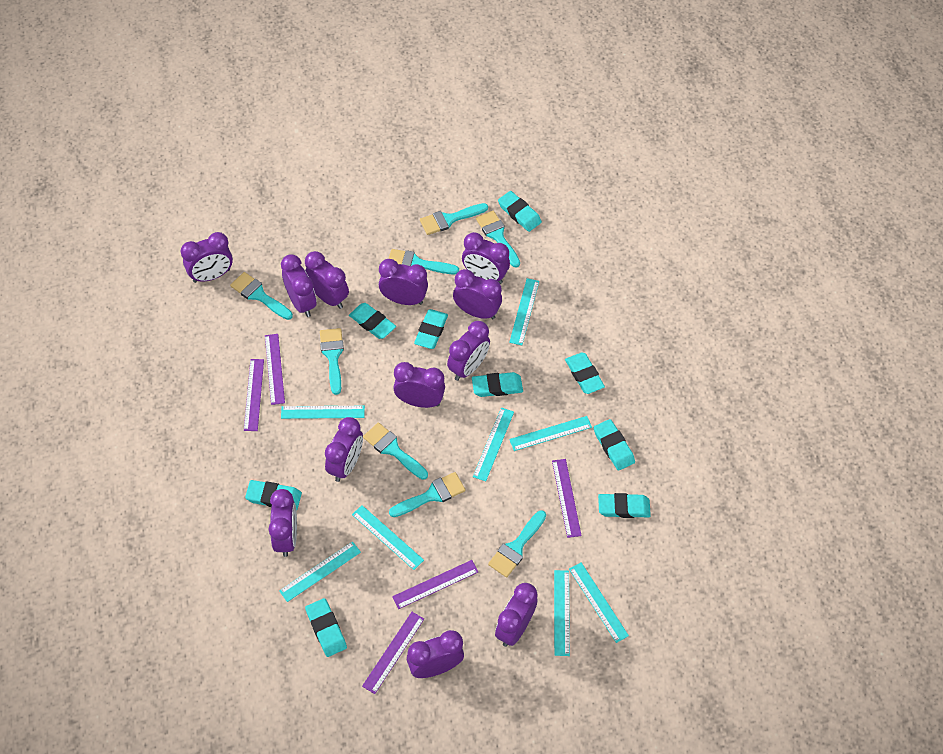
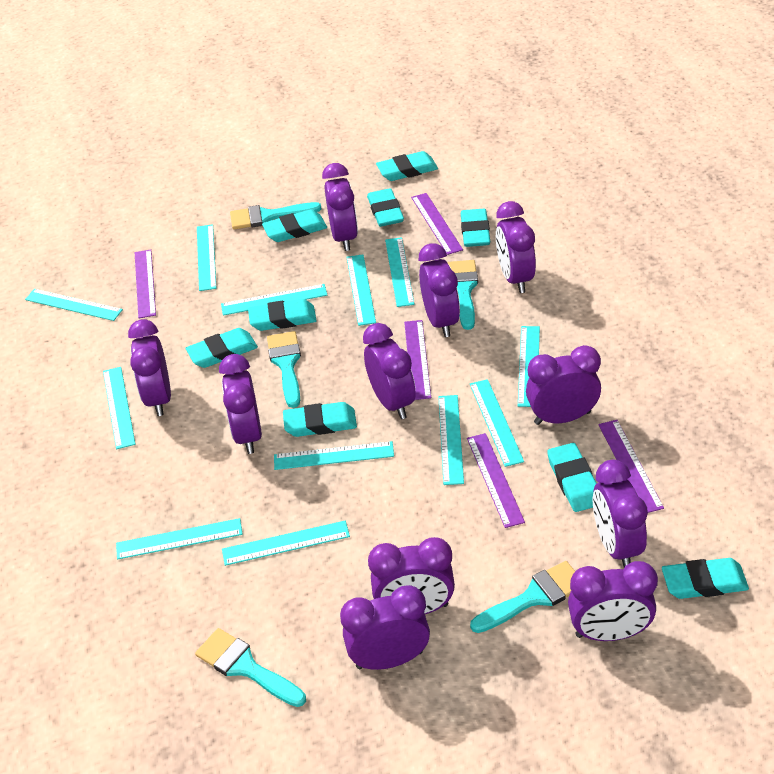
purple clock: [180,232,233,283] [268,489,297,557] [281,254,317,317] [305,251,349,309] [325,417,363,482] [379,259,428,305] [393,362,445,408] [407,630,464,678] [447,321,490,381] [453,269,502,319] [462,232,510,284] [495,583,538,647] = 12 -> [128,319,171,416] [219,354,262,454] [322,163,358,251] [340,585,430,670] [363,323,416,419] [368,537,455,614] [419,243,460,337] [496,201,536,293] [526,345,601,425] [568,561,658,641] [593,460,648,567] = 11
turquoise brush: [230,272,293,320] [320,328,344,395] [363,422,428,480] [389,249,459,274] [389,472,466,517] [420,203,488,235] [476,211,520,268] [488,510,546,578] = 8 -> [195,628,306,707] [230,202,321,229] [267,331,301,408] [447,260,478,330] [470,561,575,633] = 5
turquoise ruler: [279,541,361,602] [281,406,365,419] [352,505,424,570] [473,407,514,481] [509,278,539,345] [509,416,592,451] [554,570,570,656] [569,563,629,643] = 8 -> [25,289,123,321] [103,367,136,449] [116,518,243,560] [197,224,216,291] [221,284,327,316] [222,521,350,566] [274,441,394,470] [347,254,376,326] [385,237,415,307] [438,395,464,485] [470,379,524,467] [518,326,540,407] = 12

